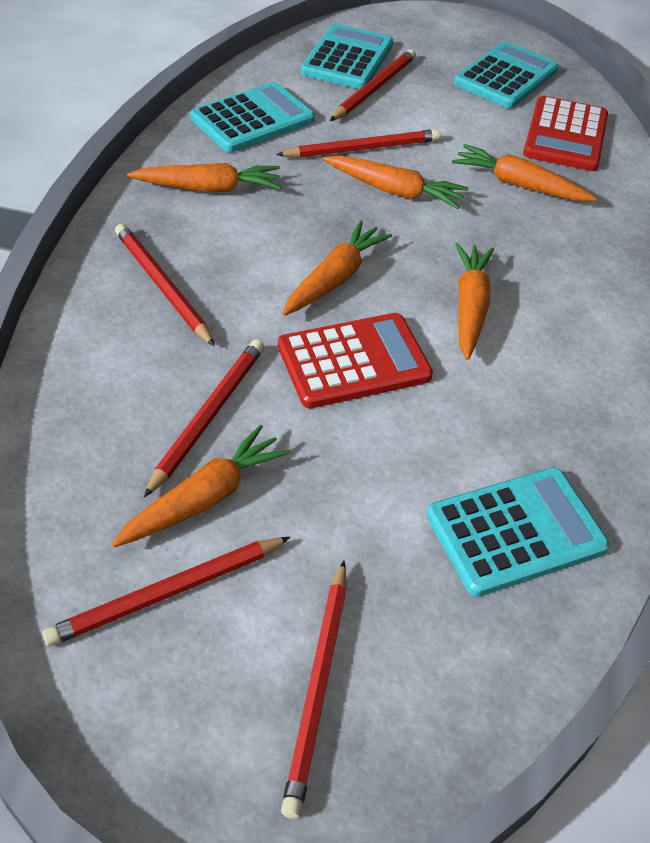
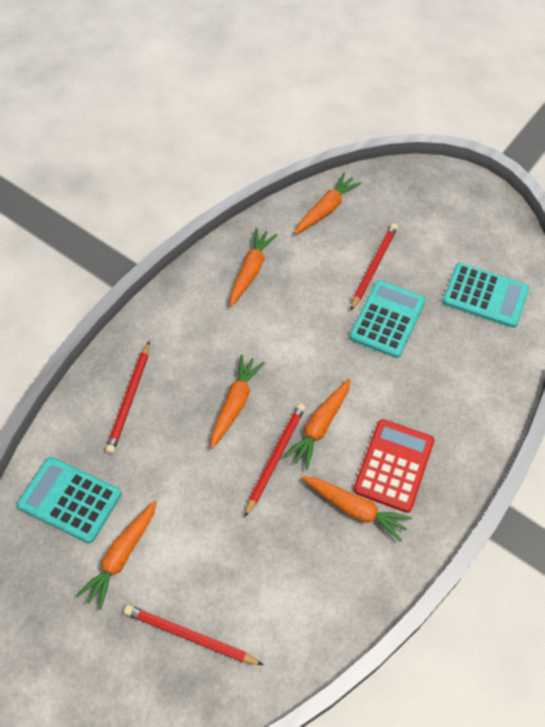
red calculator: [278,313,433,408] [523,96,608,171] = 2 -> [354,419,434,513] = 1
red pencil: [42,537,290,647] [115,224,215,346] [144,339,264,497] [276,129,440,158] [281,560,347,819] [330,49,416,121] = 6 -> [105,342,150,454] [124,605,263,665] [244,403,306,518] [350,223,398,311] = 4
turquoise calculator: [190,82,315,153] [301,24,393,89] [427,467,610,597] [454,41,559,109] = 4 -> [17,457,121,543] [349,280,426,358] [442,263,529,328] = 3

